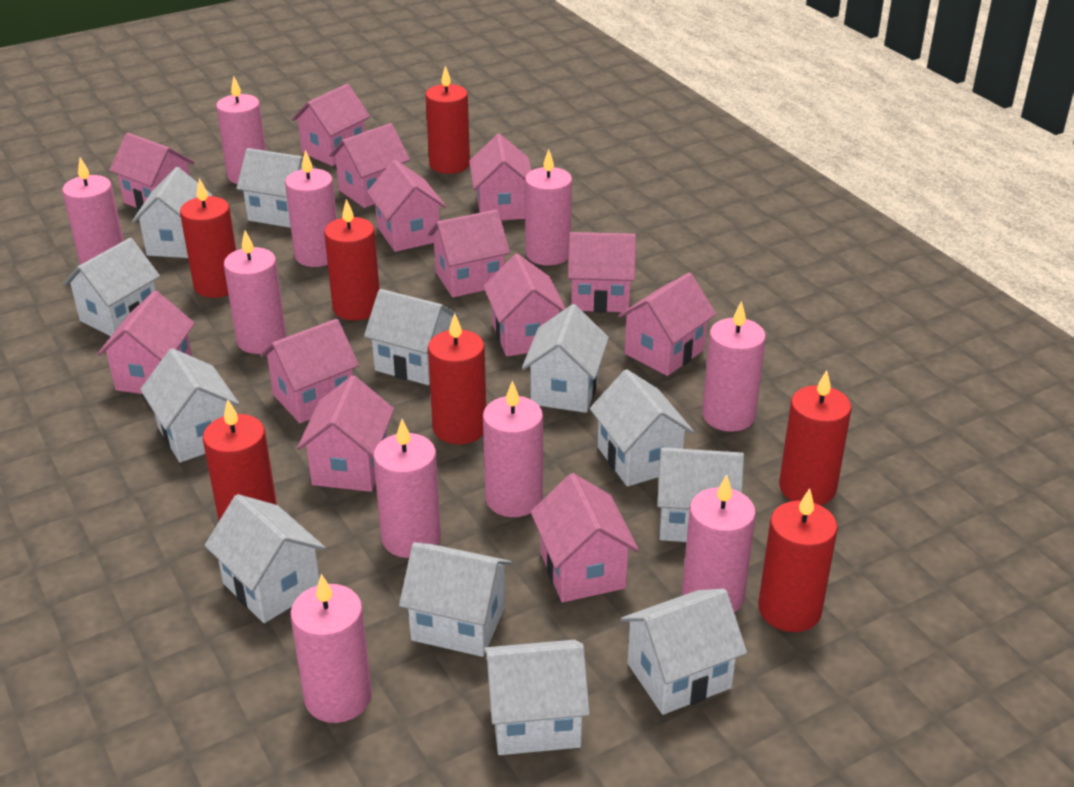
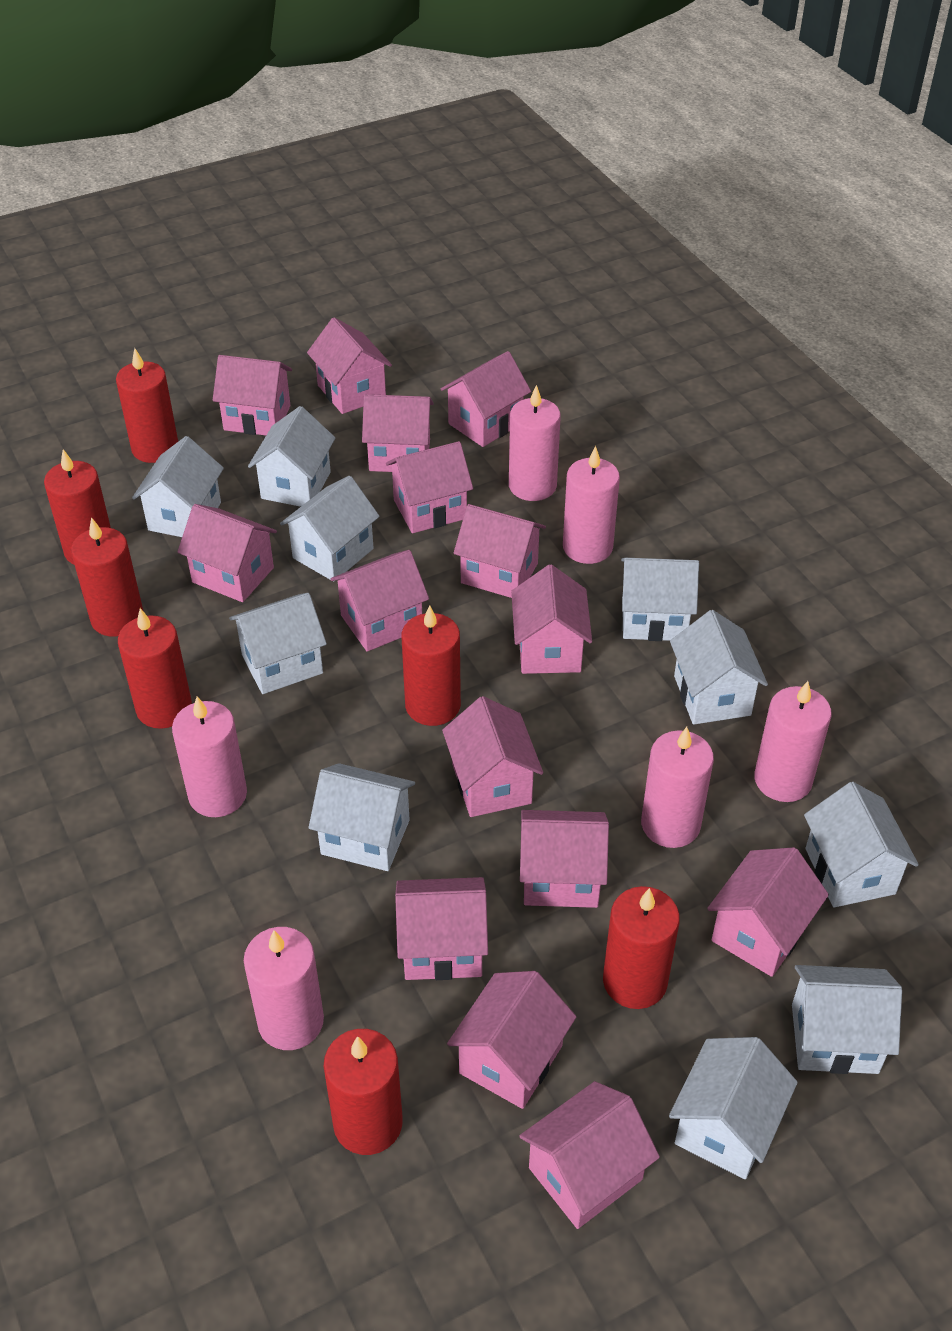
pink candle: [62,158,124,265] [216,76,266,184] [224,230,287,354] [285,150,337,267] [290,574,372,723] [373,419,441,558] [483,381,543,517] [525,149,572,266] [682,475,756,613] [702,301,766,432] = 10 -> [172,696,247,817] [244,927,324,1050] [509,385,561,501] [563,446,620,564] [641,727,714,848] [754,681,832,802] = 6
pink house: [98,291,195,394] [109,133,195,210] [260,319,359,423] [291,84,370,166] [297,375,394,492] [329,123,410,208] [367,160,446,252] [428,209,510,297] [469,134,532,220] [483,254,566,356] [531,473,639,602] [568,232,636,313] [618,273,716,376] = 13 -> [177,504,277,602] [213,355,292,435] [307,317,392,414] [330,550,429,652] [362,394,434,472] [386,441,473,533] [395,877,488,980] [441,351,531,447] [442,696,543,817] [447,971,576,1109] [454,504,546,598] [511,564,592,674] [520,810,609,908] [520,1081,660,1229] [707,847,829,977] = 15
white house: [63,238,160,336] [132,167,212,258] [140,348,239,462] [205,494,326,623] [236,148,317,228] [364,289,459,385] [399,542,512,657] [484,640,590,755] [522,304,609,413] [590,369,694,487] [621,589,747,715] [657,447,744,542] = 12 -> [132,436,224,537] [229,593,327,694] [248,406,335,507] [280,476,380,582] [308,763,415,871] [621,558,699,641] [669,1037,798,1179] [670,610,768,724] [792,965,902,1074] [804,782,919,907] = 10

